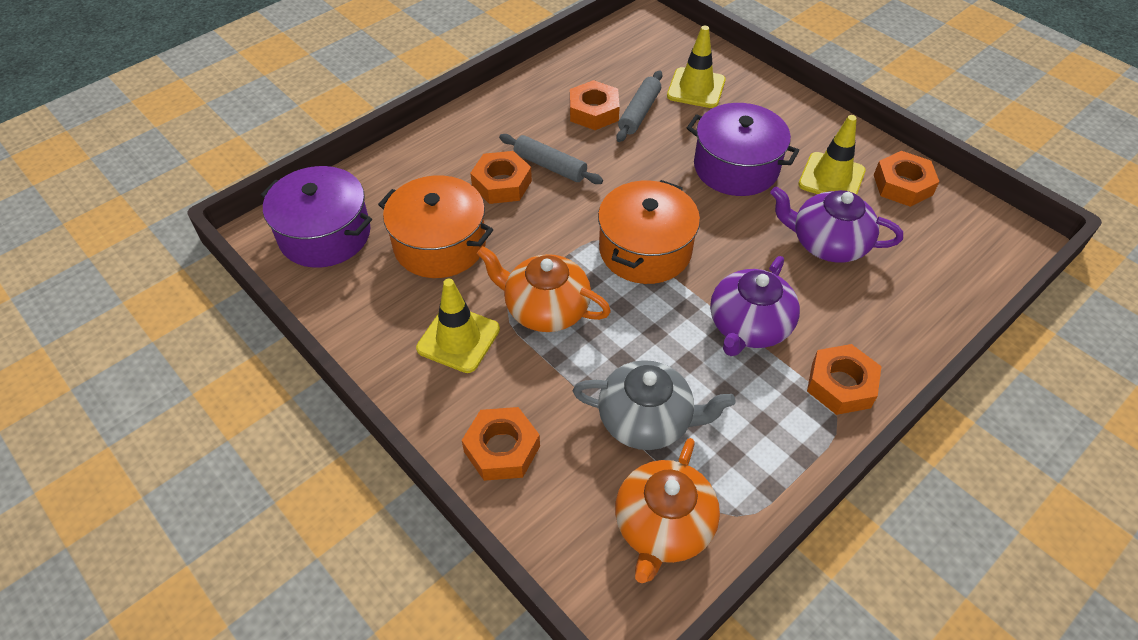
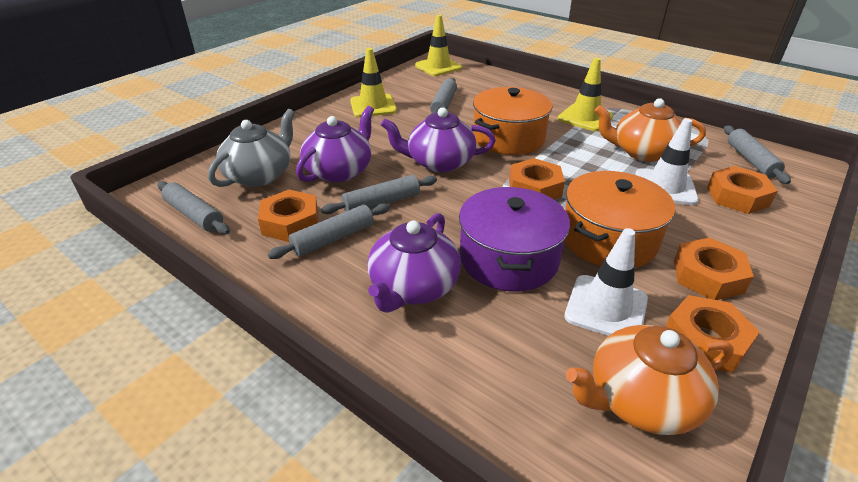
grey rolling pin: [499,134,603,184] [616,71,662,142] = 2 -> [157,181,230,234] [268,203,390,259] [321,175,437,214] [430,78,457,114] [724,126,791,184] = 5
purple pot: [261,166,372,268] [687,103,799,196] = 2 -> [459,187,570,291] = 1
purple teapot: [710,256,800,356] [770,186,903,263] = 2 -> [296,106,374,182] [367,213,461,313] [381,107,496,172] = 3
white traffic cone: none = 0 -> [564,228,648,336] [635,118,699,205] = 2

